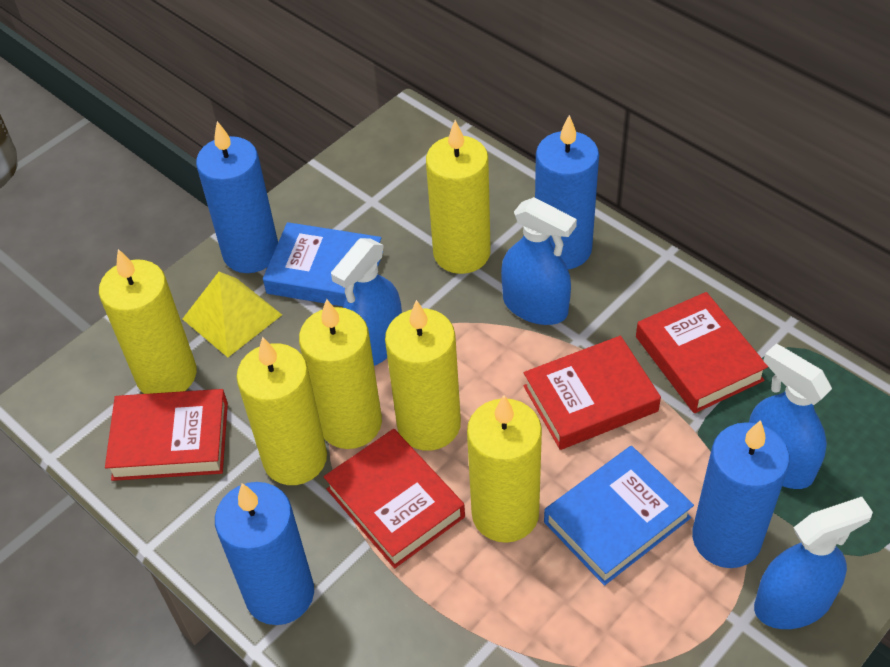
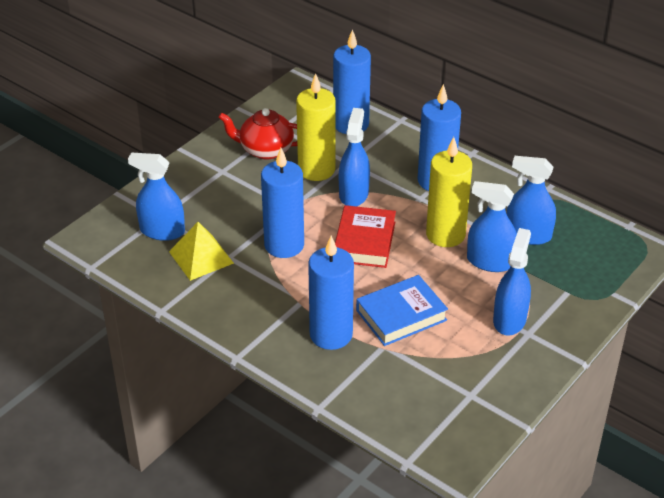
blue book: [263,222,381,306] [544,446,694,586] = 2 -> [356,275,448,346] = 1
blue spray bottle: [331,238,402,366] [501,197,577,325] [749,344,832,489] [754,497,873,629] = 4 -> [128,153,185,241] [339,108,370,206] [467,181,517,272] [493,228,531,336] [507,156,556,245] = 5
red book: [105,389,228,481] [324,429,465,568] [524,336,661,450] [636,292,768,413] = 4 -> [335,205,396,268] = 1
red teapot: none = 0 -> [218,108,297,160] = 1
yellow candle: [99,249,197,394] [236,337,327,485] [299,299,382,449] [385,300,461,451] [426,120,491,274] [467,395,542,543] = 6 -> [296,73,336,181] [426,137,472,247] = 2

